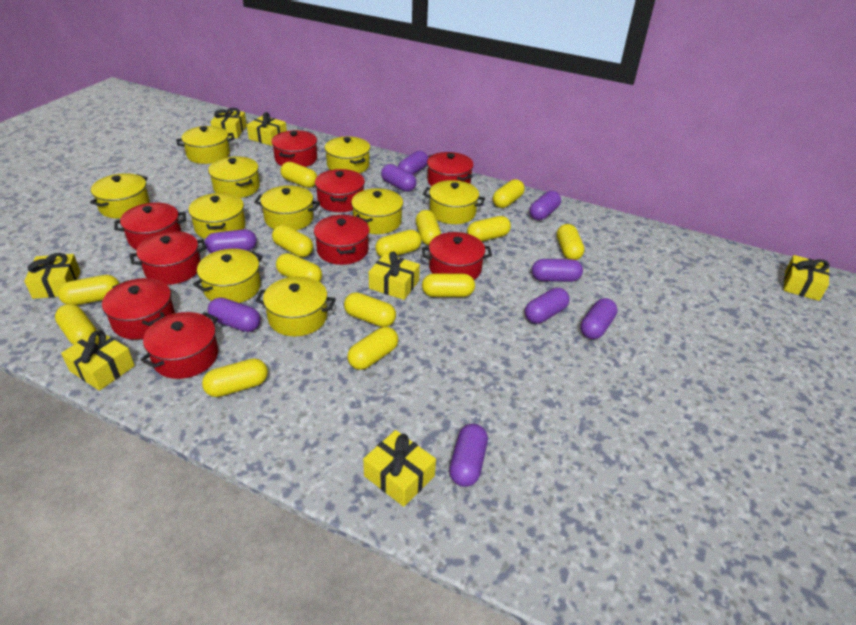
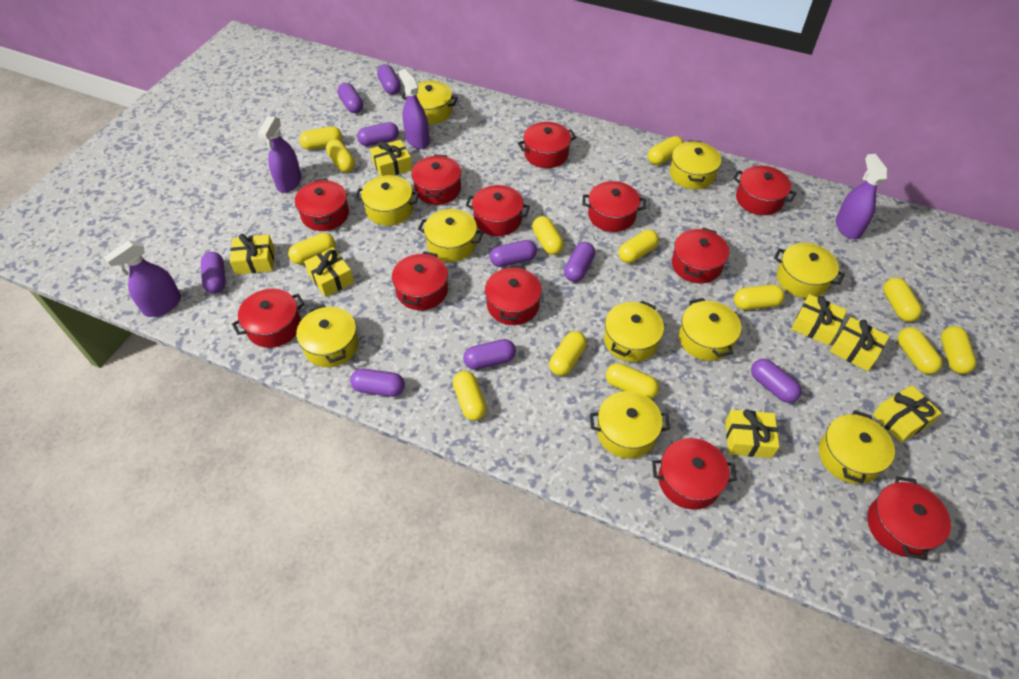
purple spray bottle: none = 0 -> [104,241,181,317] [258,116,302,193] [399,69,430,149] [836,154,887,239] = 4
red pot: [102,278,175,340] [114,203,186,250] [130,231,207,285] [141,312,218,379] [271,130,317,167] [314,214,370,265] [315,169,365,212] [422,232,492,280] [427,152,474,187] = 9 -> [232,289,305,348] [295,179,349,231] [392,251,448,310] [411,155,461,205] [466,185,530,236] [485,265,542,325] [518,122,576,168] [582,181,646,232] [652,438,737,509] [672,227,729,284] [733,166,797,215] [867,476,951,560] = 12
yellow capsule: [55,304,97,345] [58,275,119,305] [202,359,268,397] [272,225,313,257] [276,253,322,282] [281,162,317,188] [344,292,396,327] [347,327,398,370] [375,230,422,257] [416,210,441,245] [422,274,475,297] [467,216,511,242] [493,179,525,208] [557,224,584,260] = 14 -> [288,233,335,264] [299,126,342,150] [326,139,355,172] [453,371,487,421] [532,216,564,255] [549,331,587,376] [606,363,659,399] [619,230,659,263] [648,136,684,165] [734,285,785,310] [883,278,922,322] [898,327,942,374] [941,326,976,374] = 13

